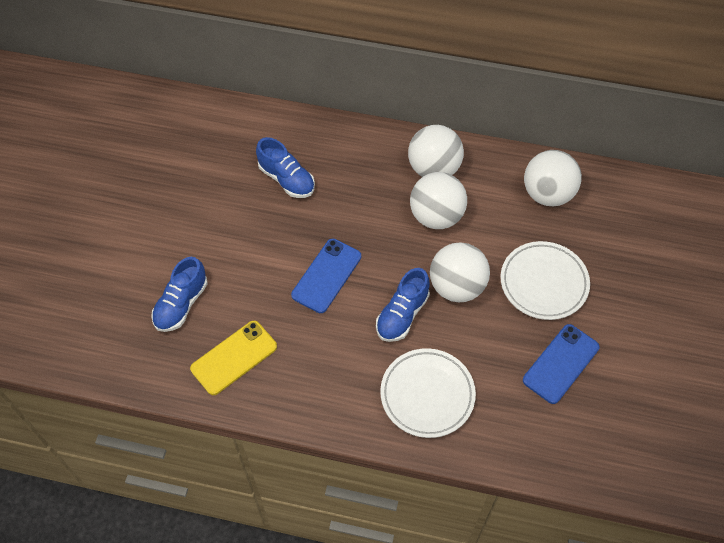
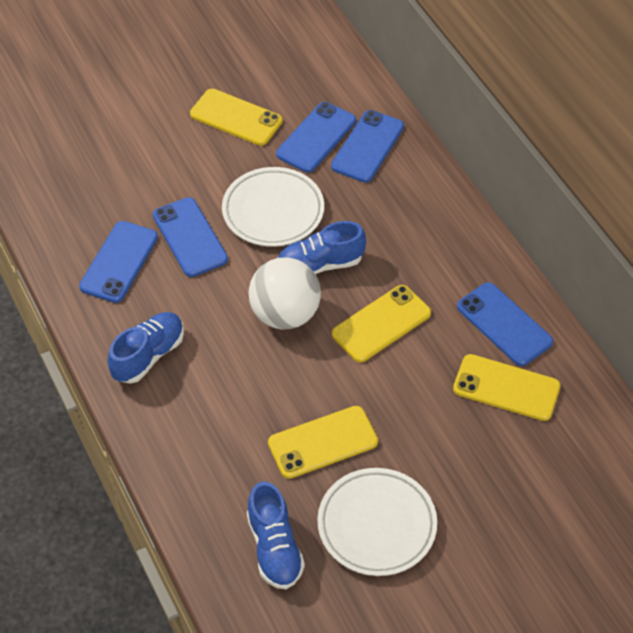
blue phone: [291,239,361,313] [523,324,600,404] = 2 -> [79,221,158,303] [153,197,228,277] [276,102,356,173] [331,110,404,183] [457,282,553,366] = 5
white ball: [408,125,464,177] [410,172,467,229] [430,242,490,302] [524,150,582,206] = 4 -> [249,257,321,329] = 1
yellow phone: [190,321,277,395] = 1 -> [190,89,282,146] [268,406,378,479] [332,285,431,362] [453,354,561,421] = 4

